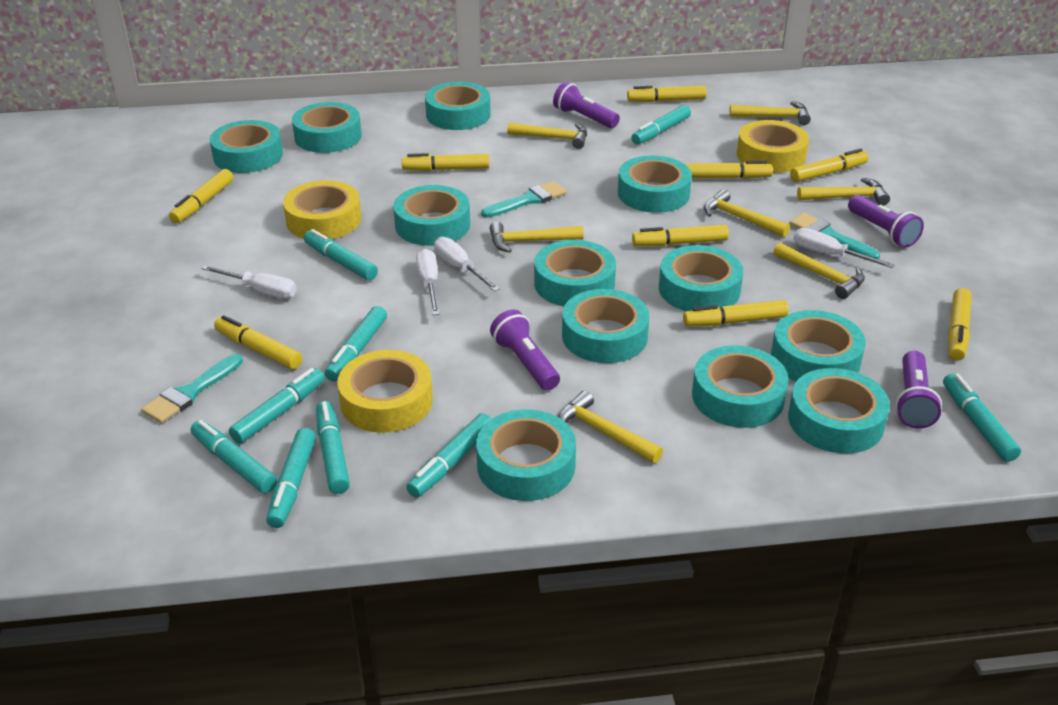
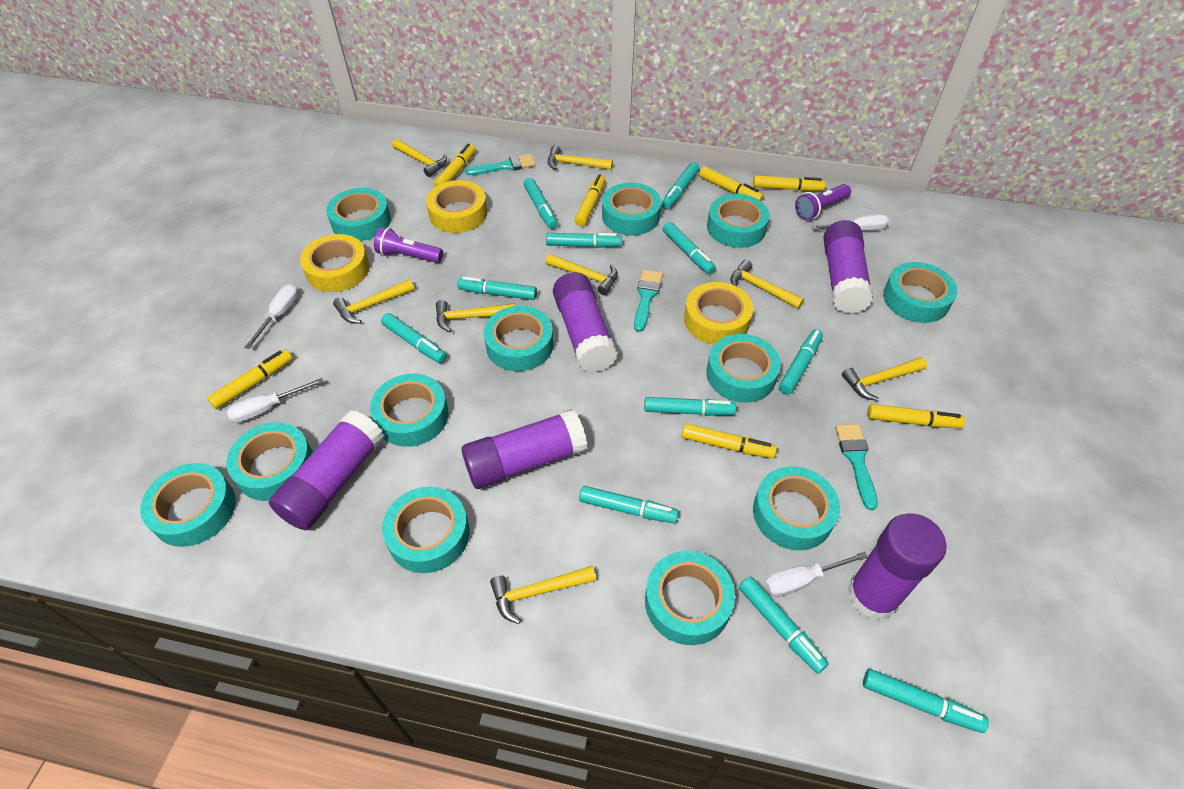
purple flashlight: [490,309,560,390] [553,82,620,128] [848,195,924,248] [895,351,942,429] = 4 -> [374,227,443,263] [795,184,851,220] = 2
purple glue stick: none = 0 -> [269,410,384,530] [462,409,588,489] [553,272,618,372] [824,220,873,314] [848,513,947,621] = 5
turquoise marker: [191,420,277,493] [229,368,325,444] [266,428,316,528] [304,229,378,280] [316,401,350,494] [325,306,387,381] [406,413,491,498] [631,105,691,144] [943,373,1021,462] = 9 -> [381,313,447,364] [457,277,537,300] [524,178,558,229] [546,233,622,248] [579,486,679,523] [644,397,736,416] [661,162,700,209] [663,222,716,274] [739,576,829,674] [779,329,823,395] [863,669,989,733] = 11
yellow hammer: [490,222,584,253] [507,122,587,149] [558,390,663,464] [704,189,790,237] [729,101,811,125] [773,243,865,299] [797,178,890,206] = 7 -> [333,279,414,324] [392,139,447,177] [436,300,514,332] [490,566,596,624] [545,254,618,295] [548,145,613,170] [730,260,804,309] [842,357,927,401] = 8
yellow marker: [169,169,233,223] [214,315,302,369] [402,153,490,171] [627,86,707,102] [632,225,729,246] [683,300,789,326] [685,161,773,179] [790,149,869,182] [948,288,972,361] = 9 -> [207,349,293,409] [434,143,476,187] [575,174,605,226] [682,423,777,458] [699,166,764,201] [753,175,826,191] [867,404,965,429] = 7

